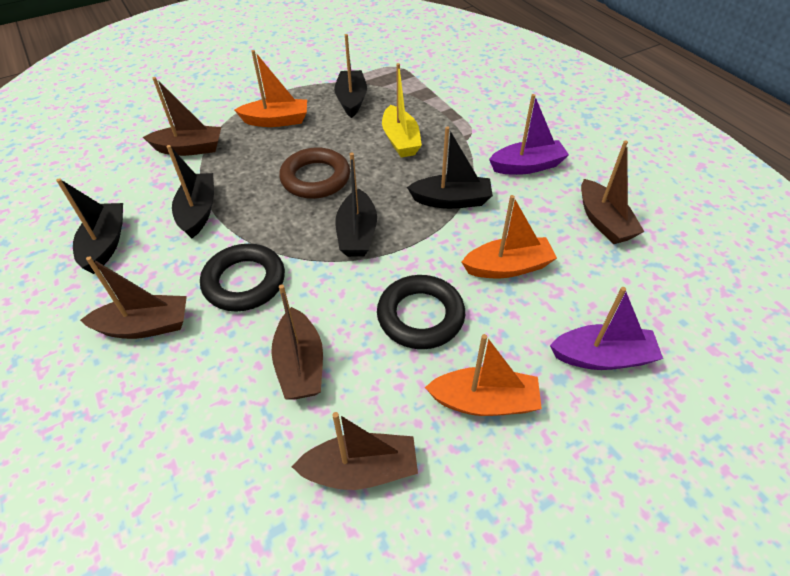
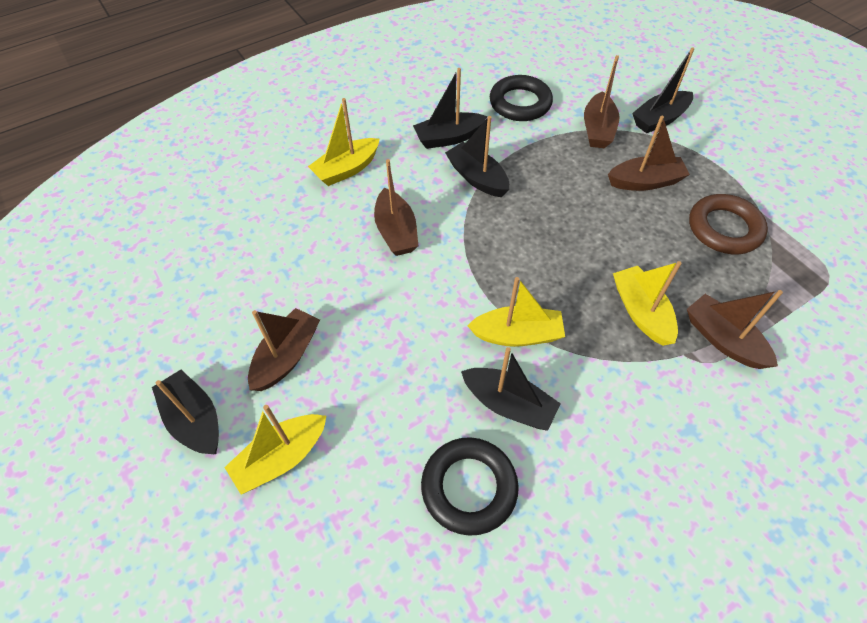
orange boat: [235,50,307,127] [425,334,542,416] [462,195,557,278] = 3 -> none = 0
purple boat: [489,94,569,175] [550,287,663,370] = 2 -> none = 0
yellow boat: [382,63,422,158] = 1 -> [224,405,326,494] [308,98,380,186] [468,277,565,347] [613,261,682,346] = 4

